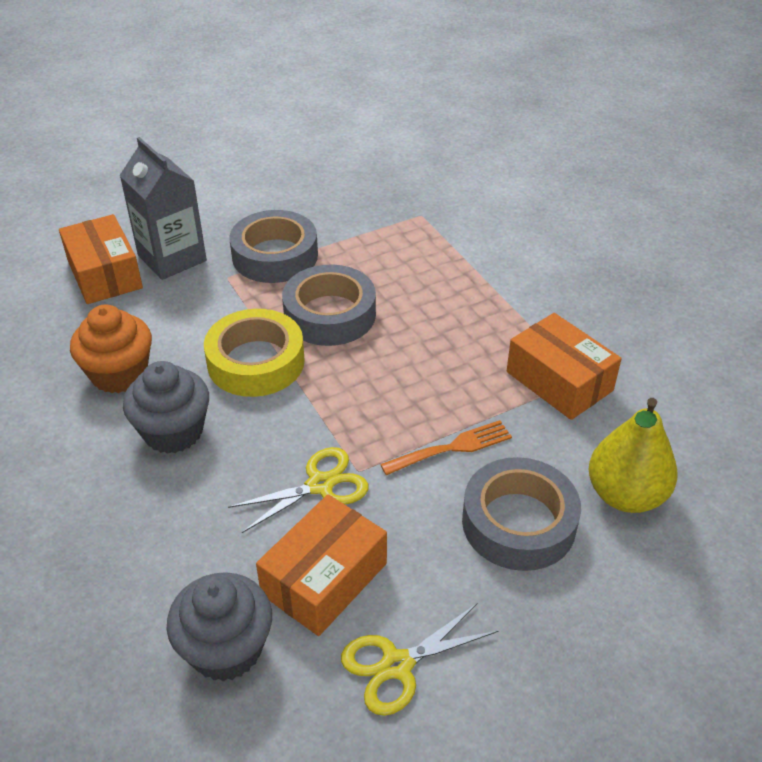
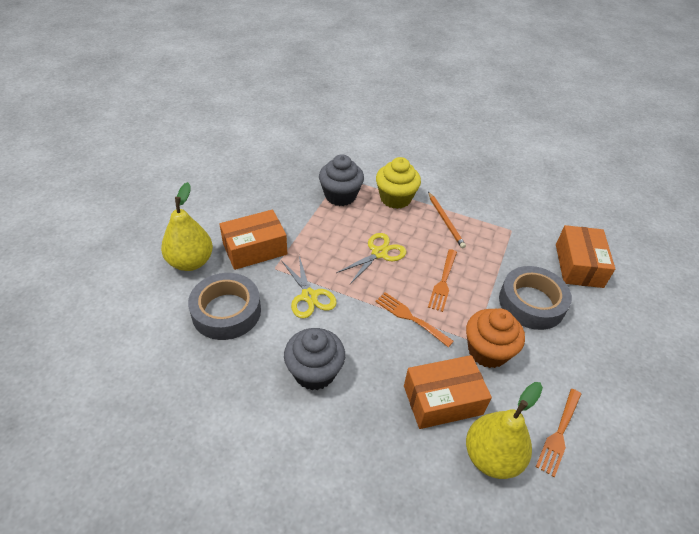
grey carton: [119,137,207,280] = 1 -> none = 0
grey tape: [229,210,318,283] [282,264,376,346] [462,457,581,571] = 3 -> [188,273,261,340] [499,266,572,330] = 2
orange fork: [380,420,512,475] = 1 -> [375,292,454,347] [428,249,457,312] [536,389,581,477] = 3
orange pencil: none = 0 -> [428,192,466,248] = 1
yellow cupcake: none = 0 -> [376,157,421,209] = 1
yellow pear: [588,398,678,513] = 1 -> [161,182,213,271] [466,382,543,479] = 2
yellow tape: [204,309,305,397] = 1 -> none = 0

